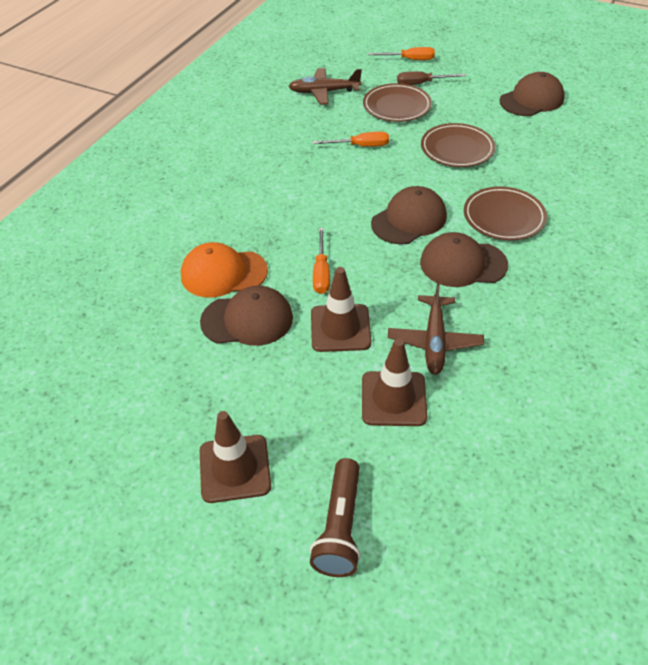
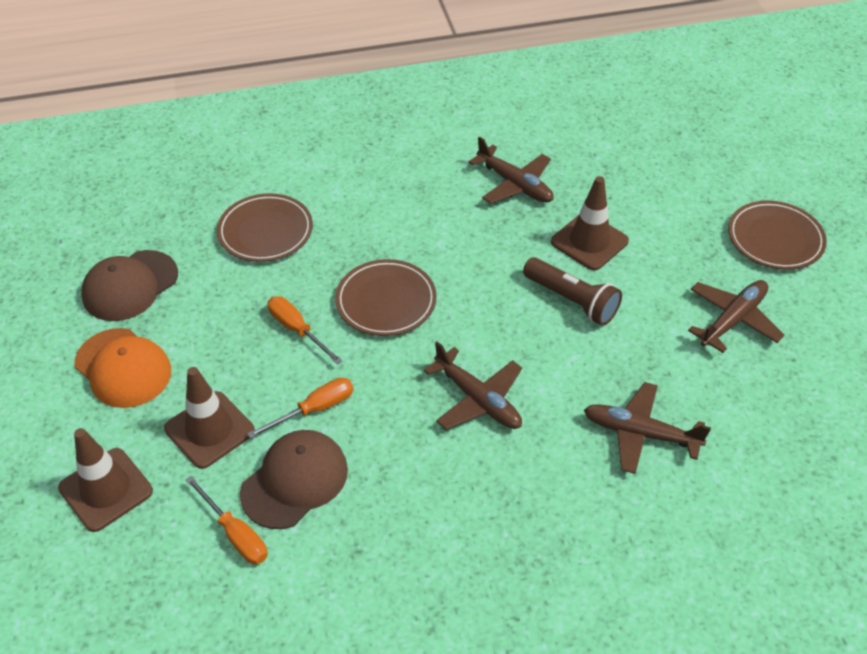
brown cap: [200,286,293,346] [371,186,447,245] [420,232,508,287] [500,72,565,116] = 4 -> [81,250,178,321] [240,430,348,529] = 2
brown plane: [288,68,362,105] [388,280,484,375] = 2 -> [424,341,522,430] [469,136,554,204] [584,382,711,474] [688,280,784,353] = 4
brown screwdriver: [397,71,466,85] = 1 -> none = 0

